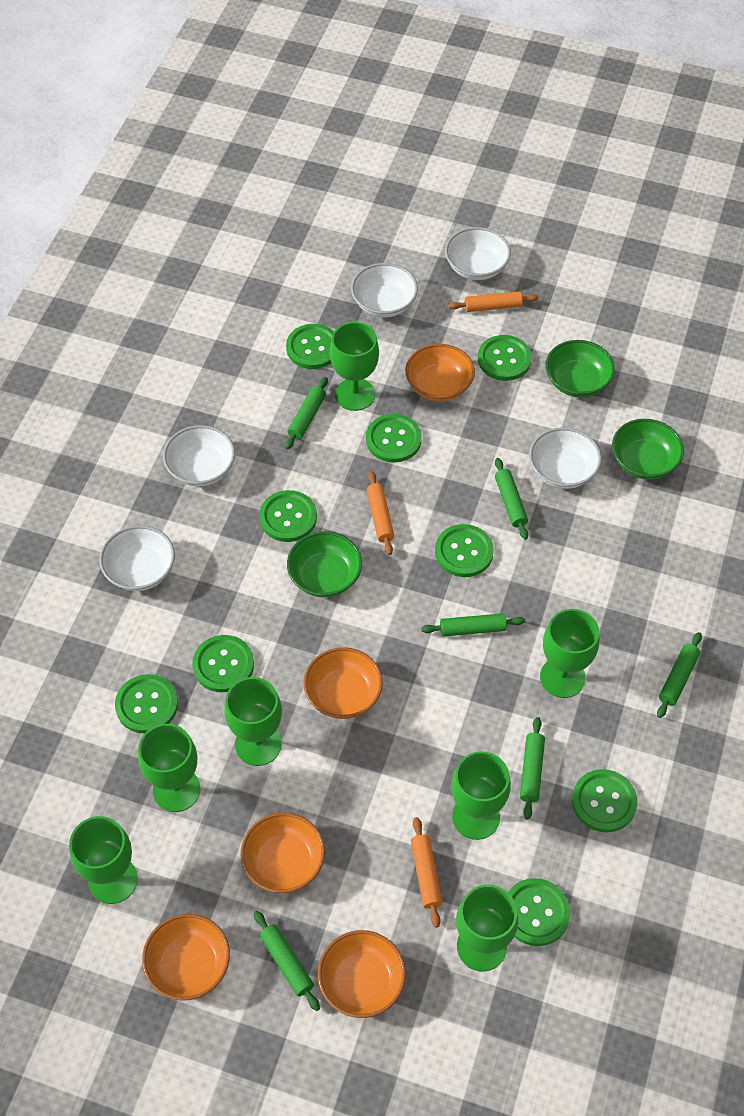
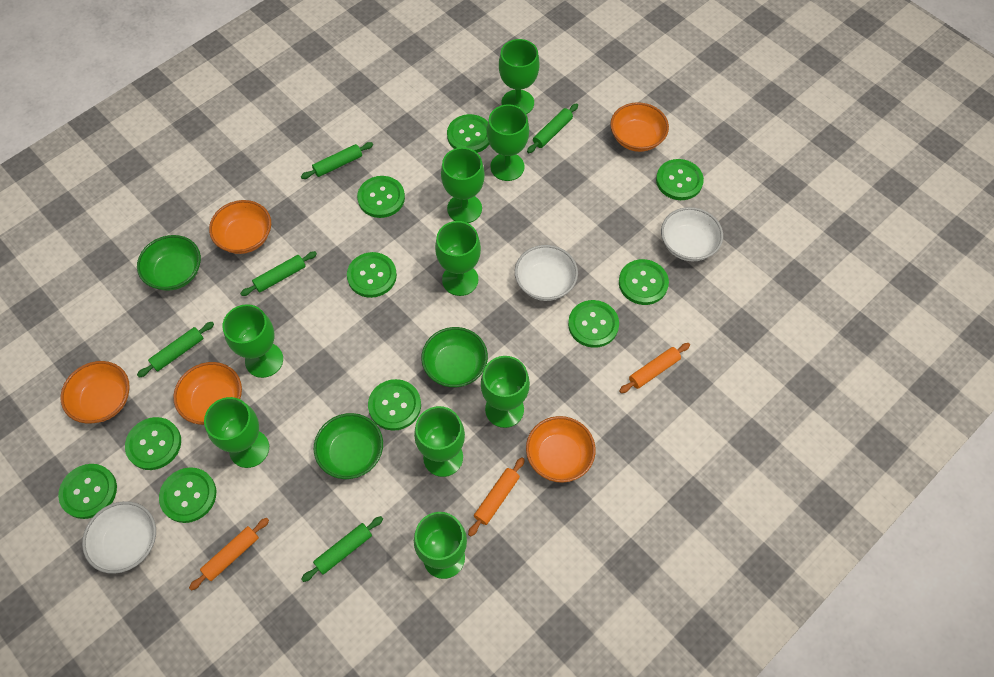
green button: [115,674,178,734] [192,635,254,692] [259,490,317,542] [286,324,334,369] [366,414,422,463] [435,524,494,577] [478,335,532,381] [508,878,570,946] [572,769,637,832] = 9 -> [58,464,117,519] [125,417,181,470] [159,467,216,523] [347,252,397,298] [357,176,405,218] [368,379,421,431] [447,114,489,153] [568,300,619,348] [619,259,669,305] [656,159,704,200] = 10
green goblet: [69,816,138,904] [138,724,201,812] [224,677,282,766] [330,322,379,411] [451,751,511,840] [456,885,518,971] [540,609,599,698] = 7 -> [204,397,269,468] [222,304,283,378] [414,406,465,477] [414,512,467,579] [435,221,481,296] [441,147,485,223] [481,356,530,428] [487,104,529,181] [499,39,539,114] = 9
green rolling pin: [254,911,320,1011] [285,377,328,450] [421,613,525,637] [495,458,528,540] [520,717,545,820] [657,632,702,718] = 6 -> [137,322,214,377] [240,251,317,296] [301,142,373,179] [301,516,383,582] [527,103,578,153] = 5
white bowl: [99,525,175,591] [163,425,235,487] [351,263,418,317] [445,227,511,280] [529,427,601,489] = 5 -> [82,501,156,574] [515,245,578,301] [661,207,723,262] = 3

